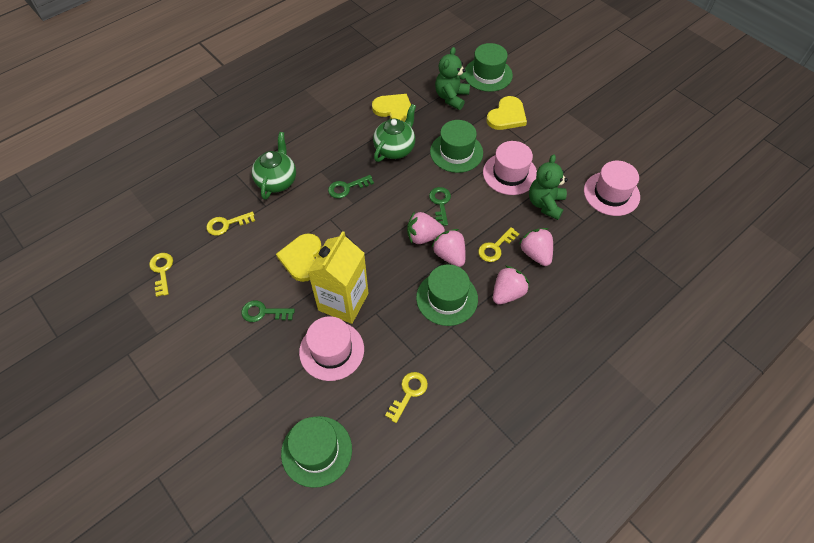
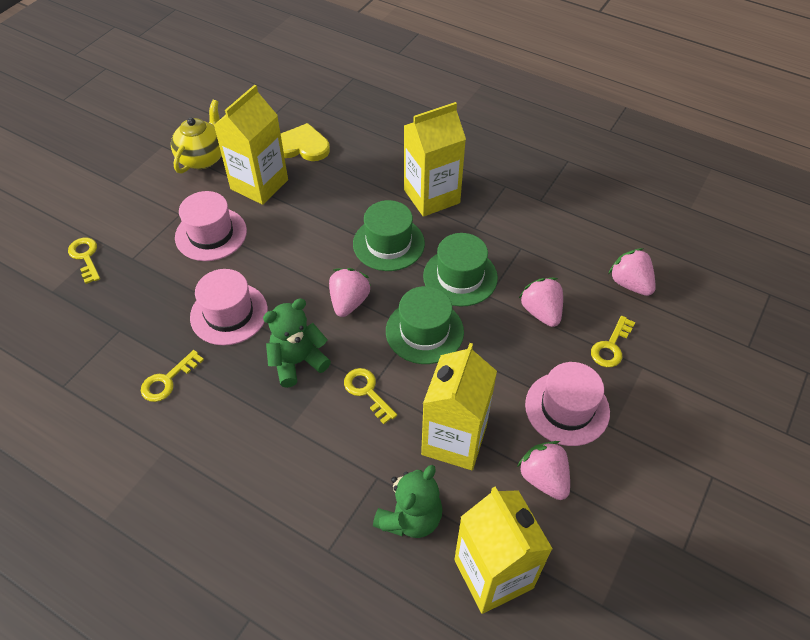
green hat: [281,416,352,488] [416,264,478,326] [430,120,483,173] [465,43,513,92] = 4 -> [353,200,425,271] [386,286,464,364] [423,233,498,306] = 3
green key: [241,300,295,322] [328,175,374,198] [429,187,451,226] = 3 -> none = 0
green teapot: [252,132,296,200] [373,104,416,162] = 2 -> none = 0
yellow carton: [308,231,369,324] = 1 -> [214,85,288,205] [404,102,466,217] [421,343,497,470] [454,487,553,614] = 4
yellow heart: [276,233,322,282] [372,94,411,122] [487,96,527,130] = 3 -> [281,123,330,161] = 1
yellow teapot: none = 0 -> [171,100,222,174] = 1

